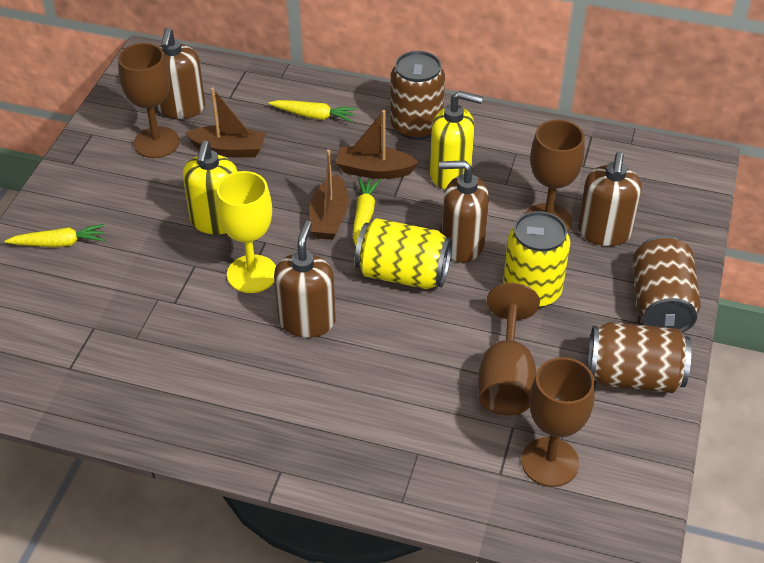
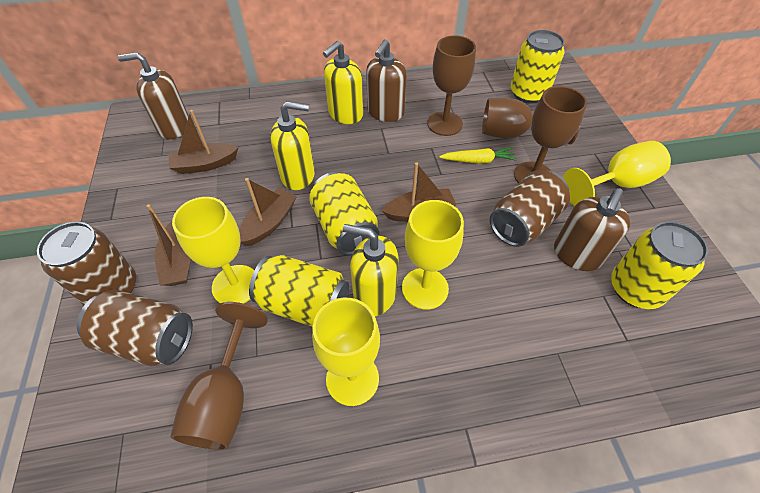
brown boat: [185,87,266,158] [309,149,349,240] [336,110,419,179] = 3 -> [147,204,191,286] [169,110,238,174] [239,178,297,246] [382,162,456,222] = 4
brown soap dispenser: [157,27,205,119] [274,220,336,338] [439,160,489,263] [578,152,642,246] = 4 -> [118,52,189,139] [366,39,407,122] [554,188,630,271] = 3
yellow can: [355,218,452,289] [503,211,570,308] = 2 -> [249,255,349,327] [309,172,379,255] [511,30,564,103] [611,222,708,309] = 4
yellow carrot: [4,224,105,247] [269,100,357,122] [353,177,381,246] = 3 -> [439,147,517,163] = 1
yellow goblet: [216,171,276,293] = 1 -> [172,197,254,304] [312,298,380,406] [402,200,464,310] [563,141,671,206] = 4
yellow soap dispenser: [183,140,238,234] [430,91,483,190] = 2 -> [270,101,315,190] [323,41,363,124] [343,224,399,316] = 3

